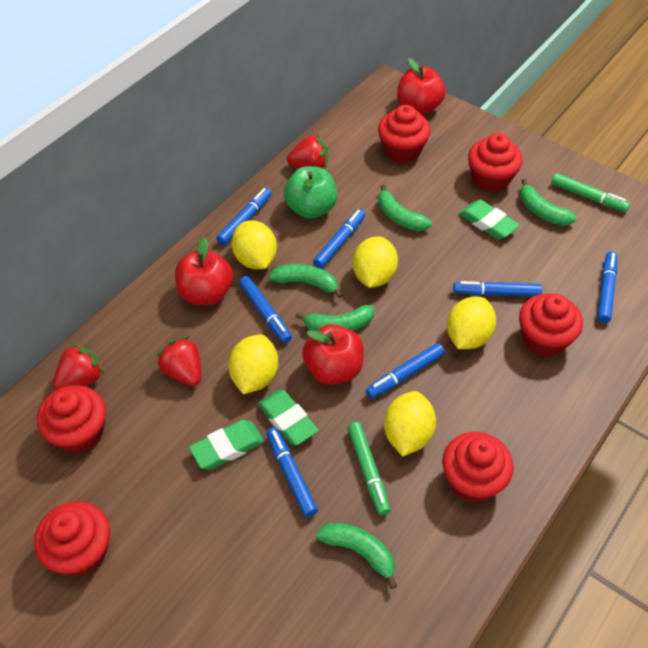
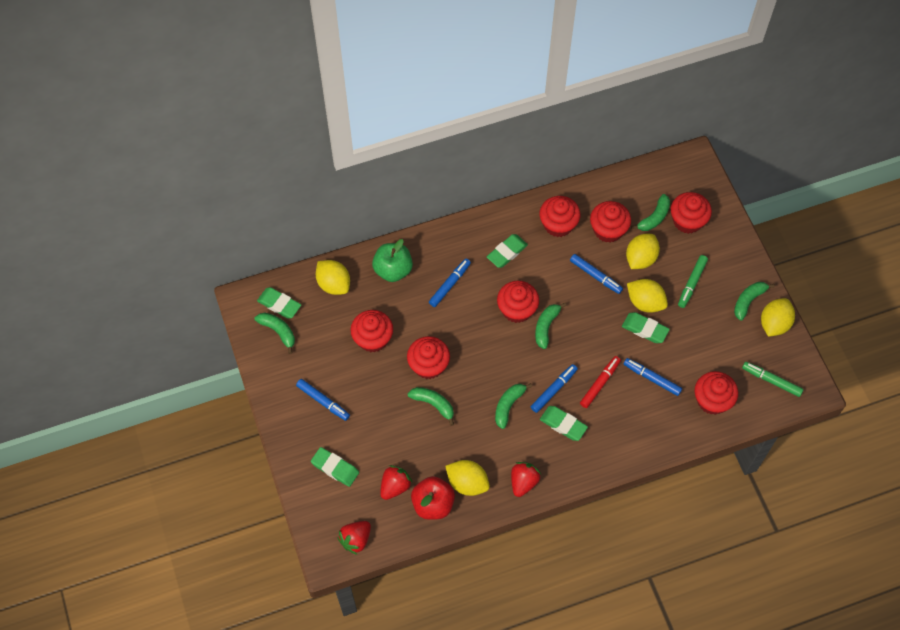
blue marker: [216,188,272,245] [239,276,292,343] [266,427,318,517] [313,209,366,269] [366,343,445,399] [453,281,542,297] [598,252,617,323] = 7 -> [296,379,350,421] [429,259,471,307] [531,364,578,413] [570,254,623,294] [624,358,682,396] = 5
green banana: [269,264,343,298] [296,305,374,331] [315,522,397,589] [378,185,432,231] [520,179,577,226] = 5 -> [255,313,295,354] [407,387,454,426] [495,383,532,429] [535,303,566,349] [631,194,670,231] [734,282,775,321] = 6
green eraser: [189,420,264,470] [258,390,318,445] [459,200,520,239] = 3 -> [257,287,301,319] [311,447,359,487] [487,234,528,268] [540,406,588,441] [622,312,670,343] = 5
red apple: [175,237,233,305] [302,324,364,385] [397,58,446,115] = 3 -> [411,476,455,520] = 1
red cupcake: [34,501,110,577] [37,385,106,454] [378,105,431,163] [442,432,514,503] [468,133,522,192] [519,294,583,357] = 6 -> [351,310,393,352] [407,336,450,379] [497,281,539,323] [539,196,580,237] [590,201,631,243] [671,192,712,234] [695,371,738,415] = 7
red marker: none = 0 -> [580,356,621,408] = 1

